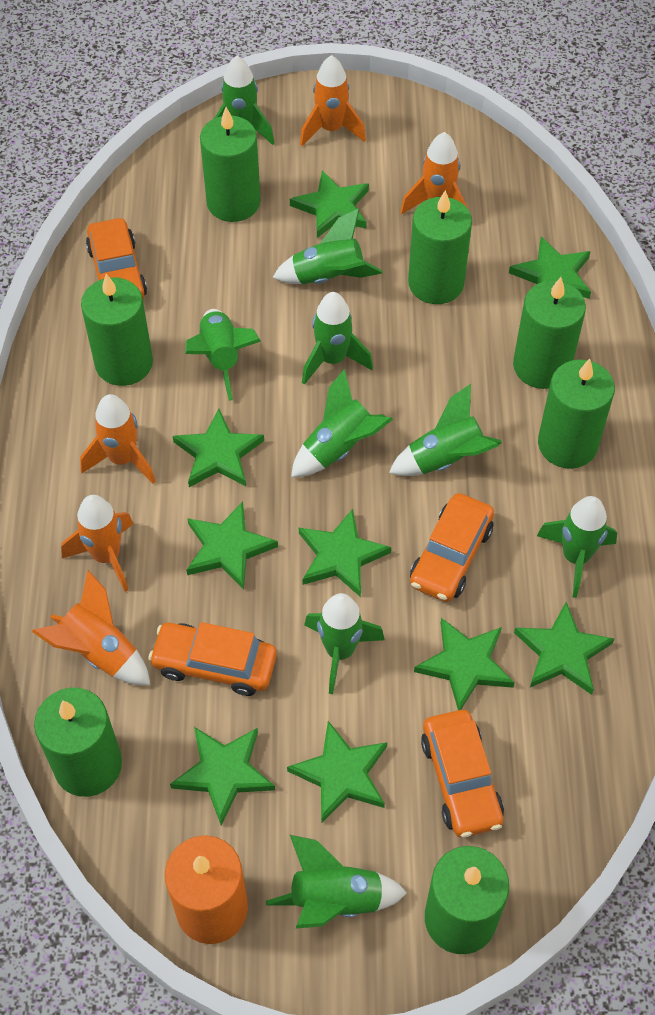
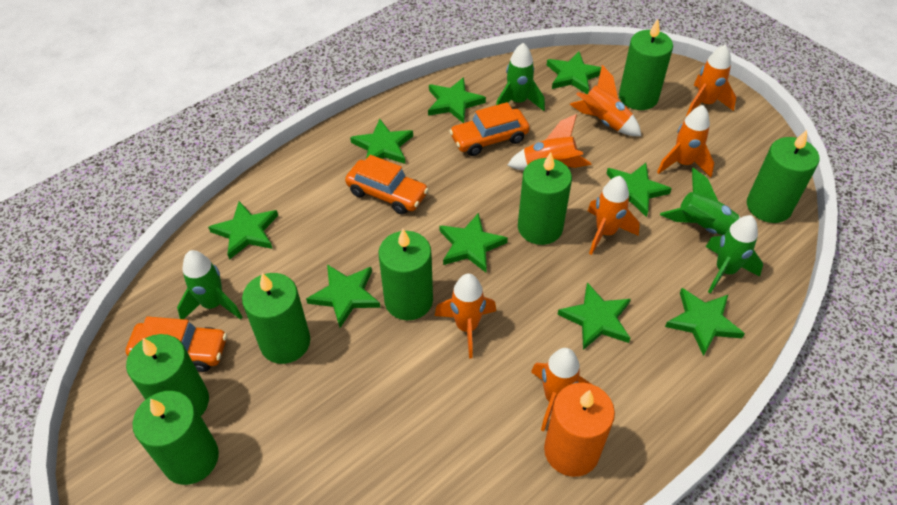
green rocket: [185,309,261,401] [215,56,275,145] [266,835,407,929] [272,208,383,284] [291,369,393,477] [302,292,373,385] [304,593,385,694] [389,384,502,476] [537,496,617,598] = 9 -> [177,250,243,320] [496,43,545,111] [660,168,741,235] [706,215,763,294] = 4
orange car: [86,218,147,298] [148,622,277,696] [410,493,494,602] [421,710,504,838] = 4 -> [126,316,227,372] [345,155,429,214] [449,102,530,156] = 3
orange rocket: [32,570,150,685] [61,495,133,592] [80,394,156,484] [300,55,366,146] [400,132,467,214] = 5 -> [435,274,496,358] [507,114,591,170] [531,348,591,431] [570,65,641,136] [588,176,640,255] [657,105,714,177] [686,44,736,117] = 7

